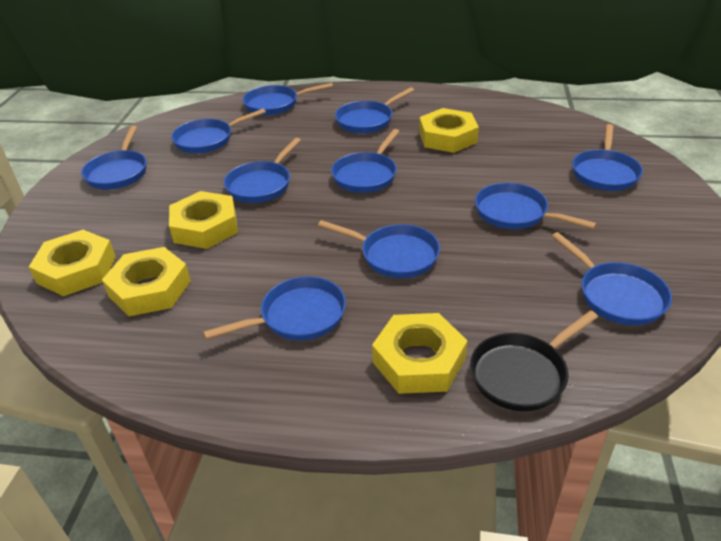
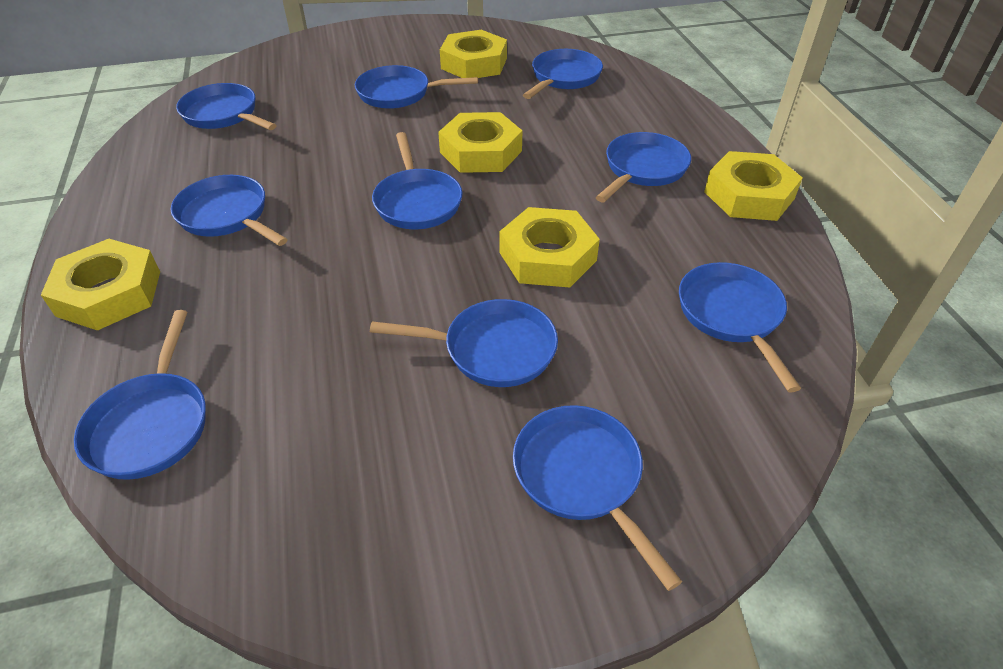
black pan: [470,311,598,411] = 1 -> none = 0
blue pan: [81,126,147,189] [171,109,266,153] [203,276,346,341] [224,138,301,203] [243,83,333,115] [318,220,440,278] [331,129,400,193] [335,87,415,133] [475,182,597,229] [551,232,672,325] [572,124,643,191] = 11 -> [74,310,206,480] [171,175,288,246] [176,83,276,130] [355,65,478,109] [370,299,558,387] [372,132,462,229] [513,405,682,591] [523,49,603,99] [596,132,691,202] [679,262,801,393] = 10

